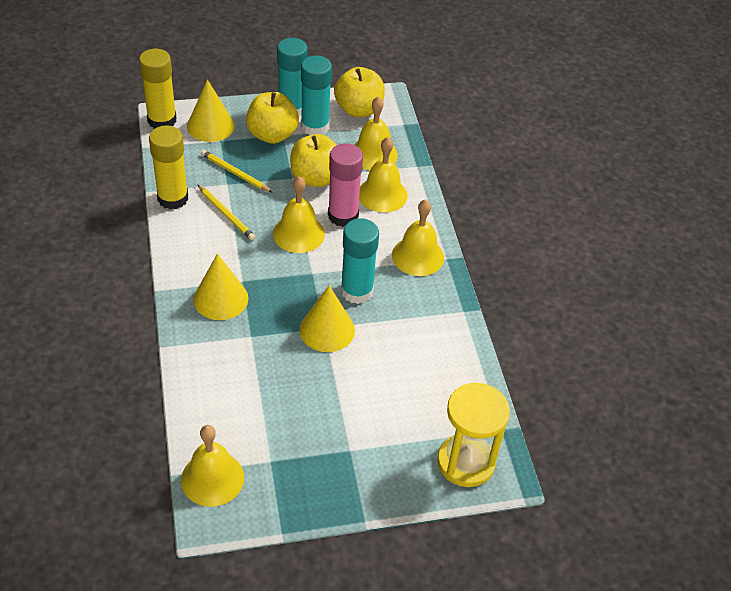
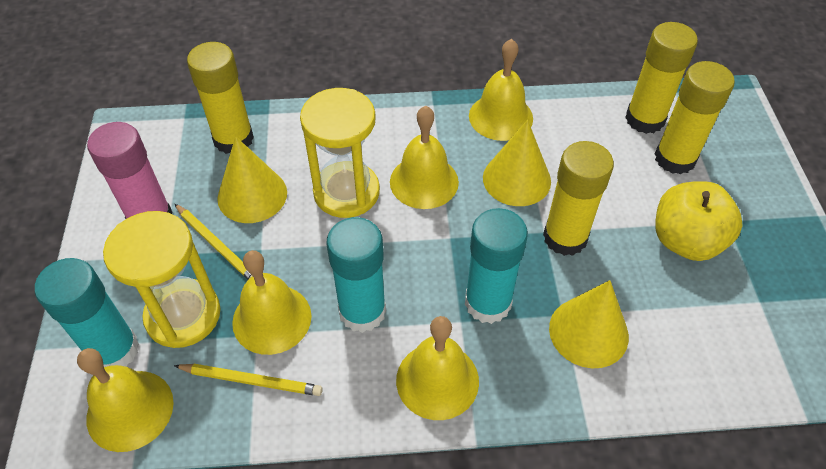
yellow apple: [246,92,299,144] [290,134,337,187] [334,67,385,117] = 3 -> [655,181,743,261] = 1
yellow glue stick: [139,49,177,129] [149,125,188,209] = 2 -> [187,42,254,154] [543,141,614,256] [625,22,698,134] [655,61,735,175] = 4
yellow hourglass: [437,383,510,487] = 1 -> [103,211,221,348] [300,88,380,218] = 2

